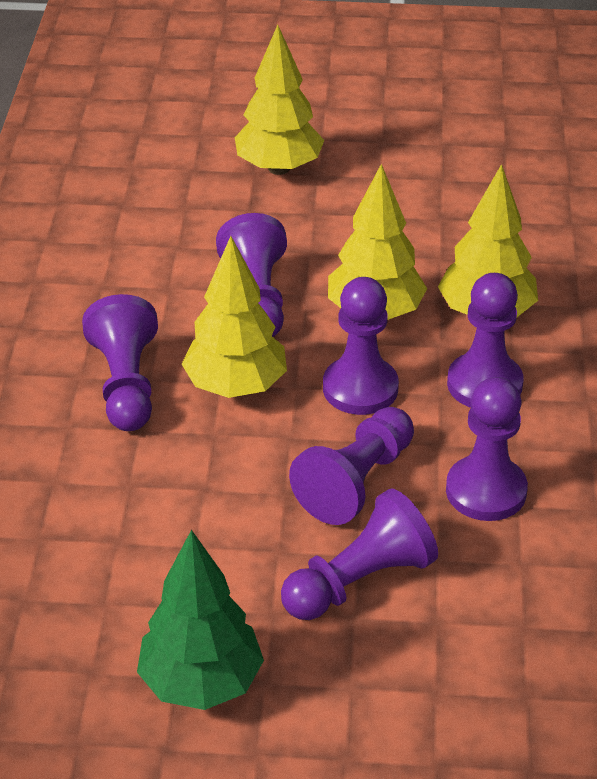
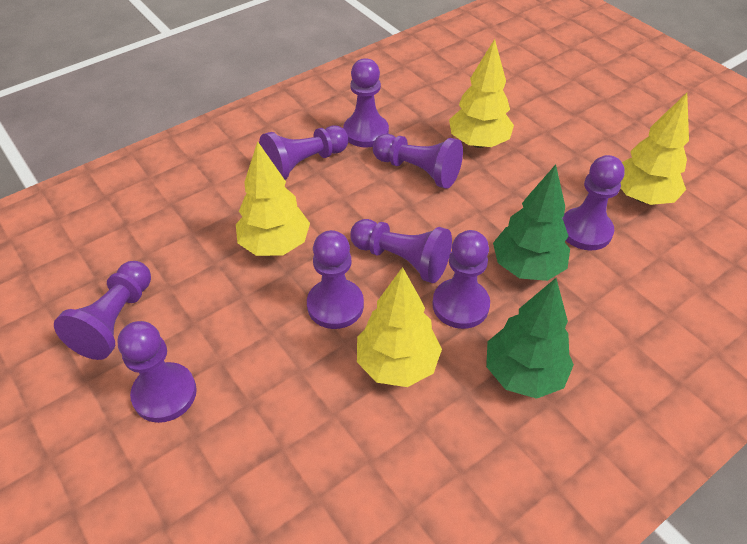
green tree: [137,530,264,710] = 1 -> [486,278,574,399] [493,164,570,281] = 2
purple pawn: [82,294,158,431] [216,213,287,337] [281,488,438,620] [289,407,414,525] [323,277,399,415] [446,377,528,521] [447,273,524,408] = 7 -> [54,261,151,360] [118,321,197,423] [259,125,348,180] [307,230,364,329] [343,58,389,147] [350,219,452,283] [373,134,463,189] [432,230,490,329] [562,155,625,250] = 9

